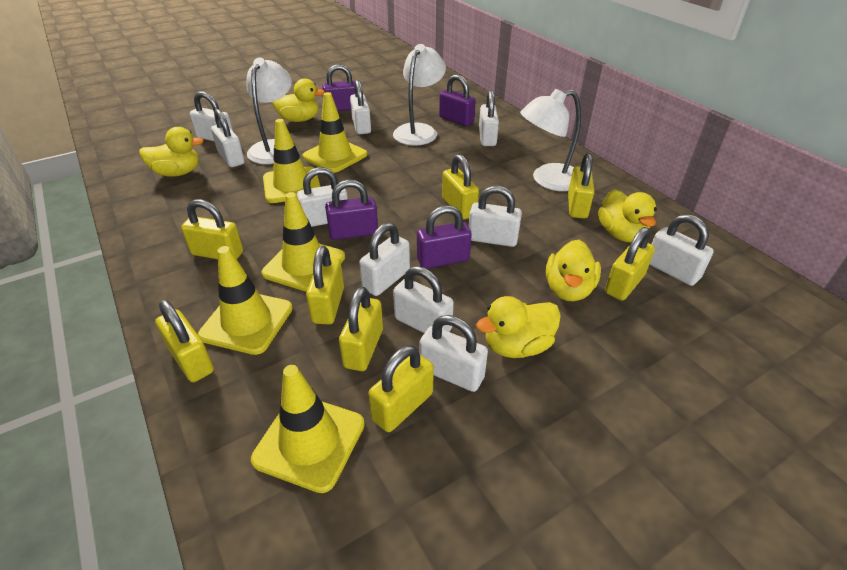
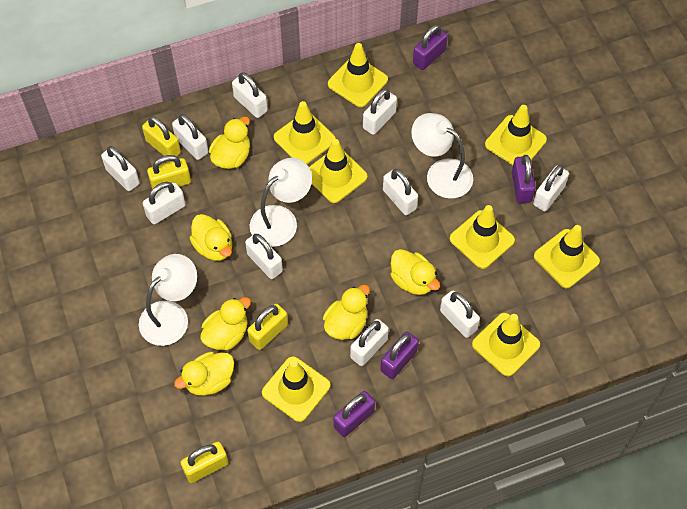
yellow duck: [139,127,204,177] [272,78,325,122] [476,296,561,358] [546,240,601,301] [598,189,657,242] = 5 -> [174,352,234,396] [189,214,232,261] [200,297,251,350] [209,117,250,169] [323,285,370,340] [390,249,440,295] = 6
yellow padlock: [155,300,214,382] [181,199,243,259] [306,246,344,325] [339,287,383,371] [368,345,434,432] [442,154,479,220] [568,153,594,218] [605,227,655,301] = 8 -> [142,116,181,157] [147,155,191,190] [180,442,228,483] [247,304,288,350] = 4
yellow traffic cone: [198,246,293,355] [251,365,365,493] [262,192,345,292] [263,119,320,203] [303,92,367,173] = 5 -> [262,357,330,422] [274,101,336,164] [309,139,367,203] [328,43,388,107] [450,205,515,269] [472,313,540,376] [485,105,547,165] [534,225,600,288] = 8

